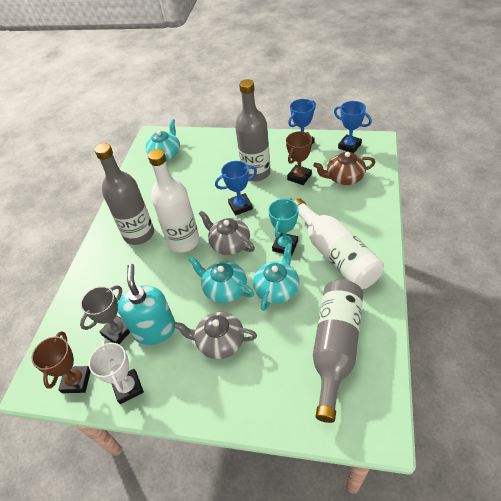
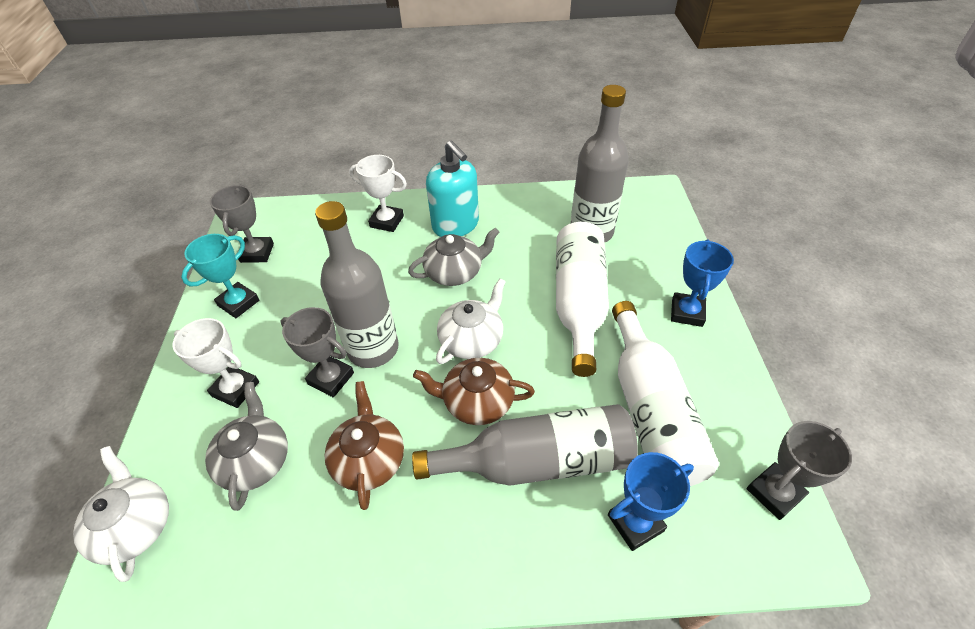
blue trophy: [215,161,257,216] [288,99,316,144] [334,101,372,153] = 3 -> [608,452,694,551] [671,239,734,327] = 2
brown teapot: [313,152,375,185] = 1 -> [324,381,404,510] [413,358,535,425] = 2
brown trophy: [32,331,91,393] [286,131,312,185] = 2 -> none = 0
grey trophy: [80,286,130,344] = 1 -> [210,185,274,263] [281,307,354,398] [747,421,852,520] = 3
turquoise teapot: [146,119,180,162] [189,257,254,303] [253,243,299,311] = 3 -> none = 0
white teapot: none = 0 -> [73,446,169,582] [436,278,506,364] = 2
white trophy: [89,340,144,404] = 1 -> [173,318,259,408] [349,155,407,232] = 2

